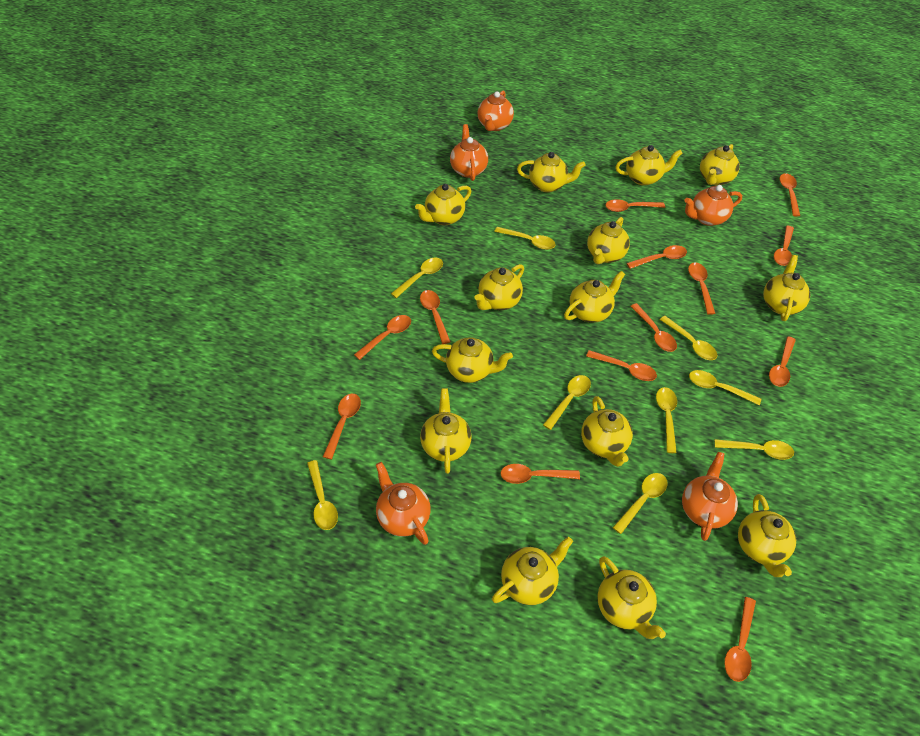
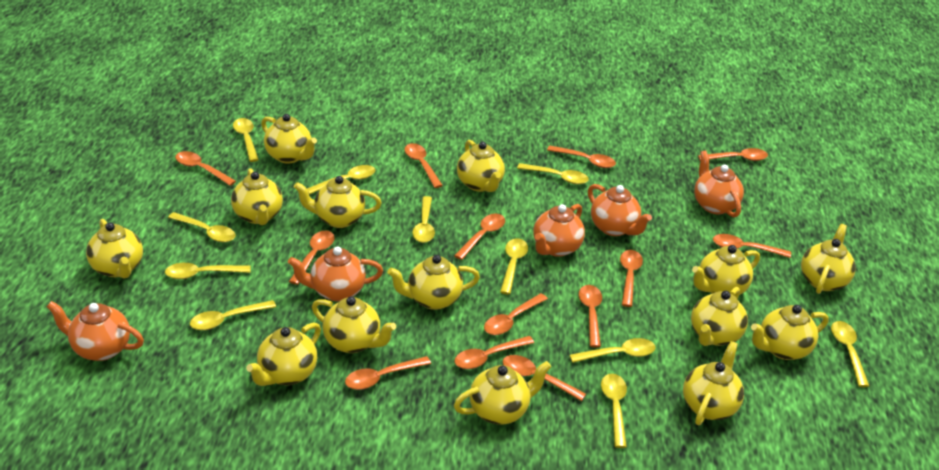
yellow spoon: [307,460,338,530] [391,258,443,298] [494,227,556,250] [543,375,591,430] [612,473,668,534] [656,387,677,453] [660,316,717,360] [689,370,761,405] [714,439,794,460] = 9 -> [165,263,251,279] [168,212,236,242] [190,300,276,330] [233,118,259,162] [307,165,375,195] [412,196,435,243] [500,238,528,294] [517,163,589,184] [570,338,655,363] [601,374,627,448] [831,321,869,387] = 11

